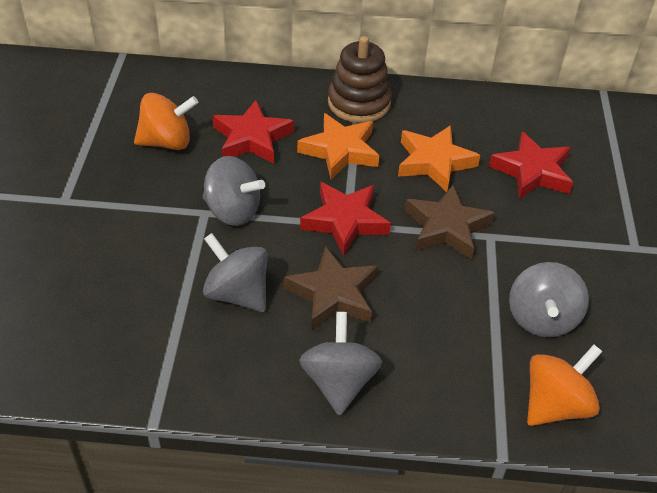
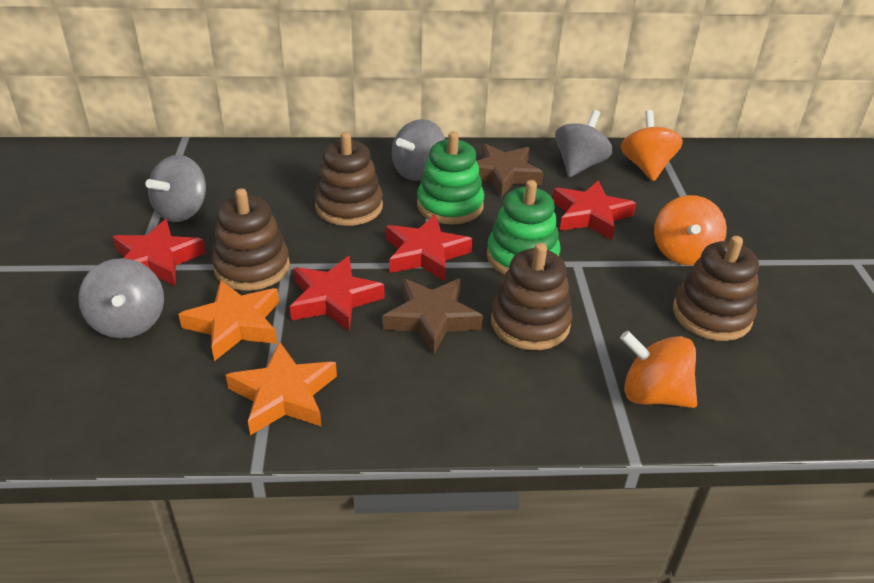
brown stacking toy: [328,36,392,123] = 1 -> [212,188,290,291] [314,132,383,226] [491,243,573,350] [673,236,759,341] = 4
green stacking toy: none = 0 -> [417,132,484,225] [487,180,560,275] = 2
orange spinning top: [134,93,198,150] [527,345,602,426] = 2 -> [620,331,697,408] [621,110,683,181] [654,195,727,265] = 3
red star: [213,100,294,163] [300,182,391,256] [489,132,573,199] = 3 -> [112,219,206,286] [290,256,385,331] [386,214,473,281] [553,180,636,240] = 4

